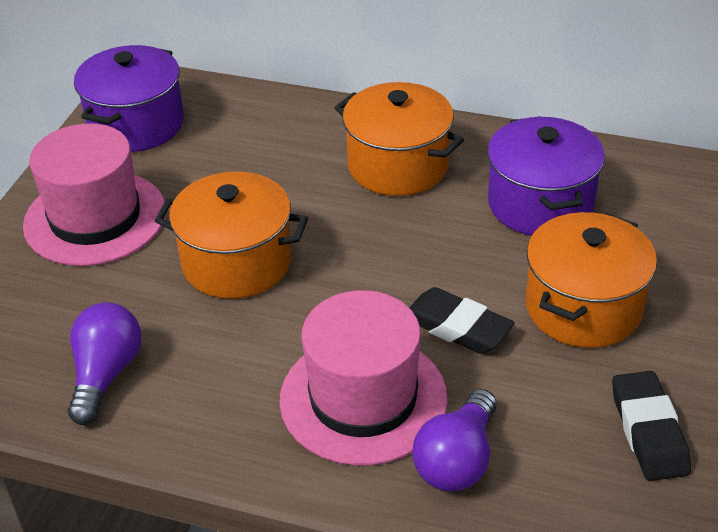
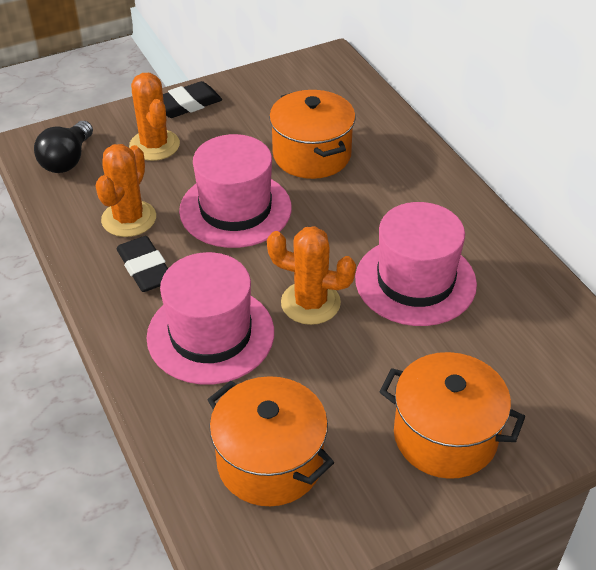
black light bulb: none = 0 -> [34,121,93,173] = 1
orange cactus: none = 0 -> [96,144,156,237] [129,73,180,161] [267,226,356,325] = 3
pink hat: [23,123,166,266] [279,290,448,466] = 2 -> [147,252,274,384] [179,134,292,248] [355,202,477,326] = 3
purple light bulb: [68,302,142,425] [412,389,497,491] = 2 -> none = 0
purple pot: [74,45,184,152] [487,116,605,235] = 2 -> none = 0

